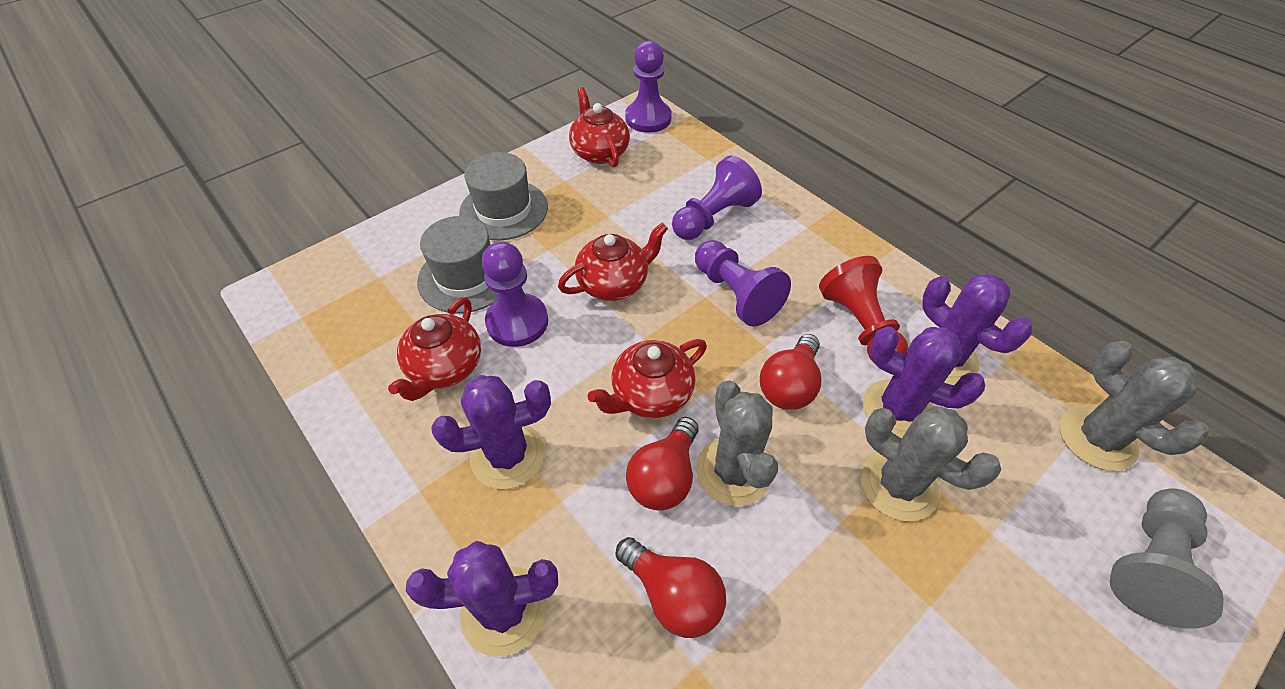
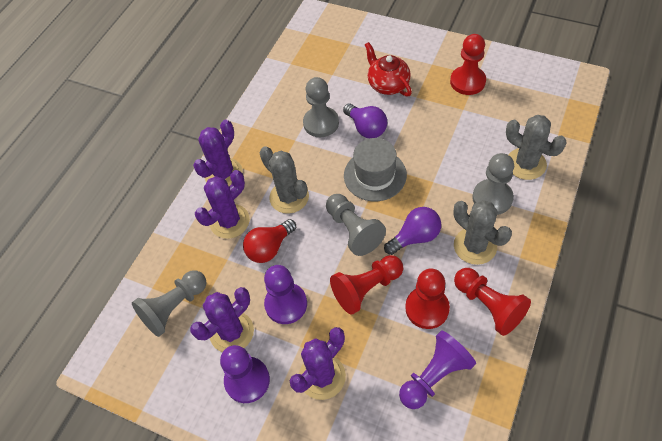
grey hat: [417,216,498,314] [459,152,548,240] = 2 -> [344,138,407,201] = 1
grey pawn: [1110,488,1224,629] = 1 -> [132,270,206,337] [303,77,339,137] [326,194,386,256] [472,153,514,215] = 4
purple light bulb: none = 0 -> [343,104,387,138] [384,207,441,255] = 2
purple pawn: [482,242,548,347] [625,41,672,133] [672,156,762,240] [695,240,791,326] = 4 -> [220,345,270,403] [264,265,307,324] [399,330,476,409] = 3
red light bulb: [616,537,726,638] [626,417,698,511] [760,334,821,410] = 3 -> [243,219,296,263] = 1
red pawn: [819,256,908,364] = 1 -> [330,255,403,315] [405,268,450,329] [450,34,486,95] [454,268,531,336] = 4
red teapot: [388,297,481,401] [558,223,668,301] [569,87,630,167] [588,339,707,418] = 4 -> [365,42,412,96] = 1

